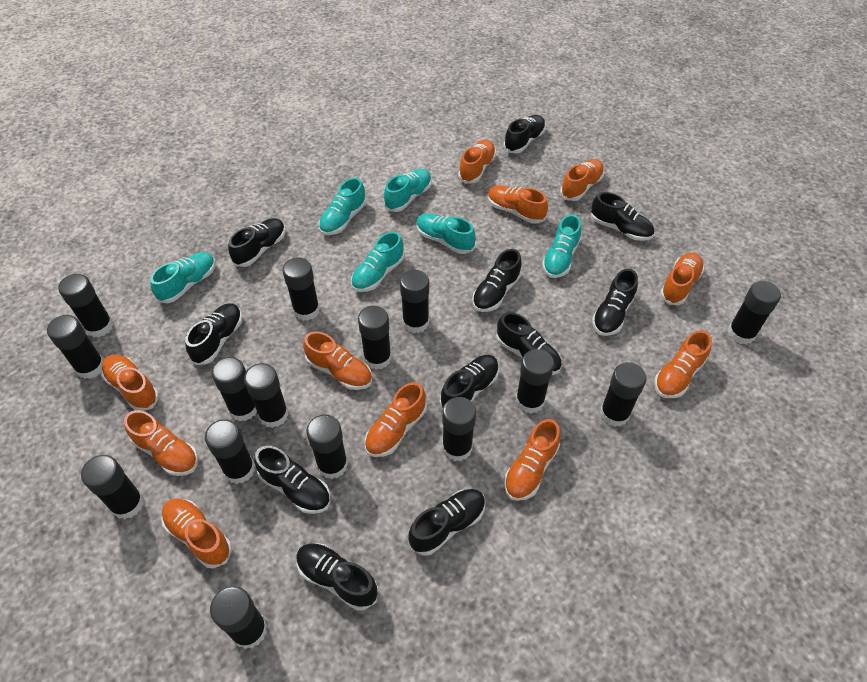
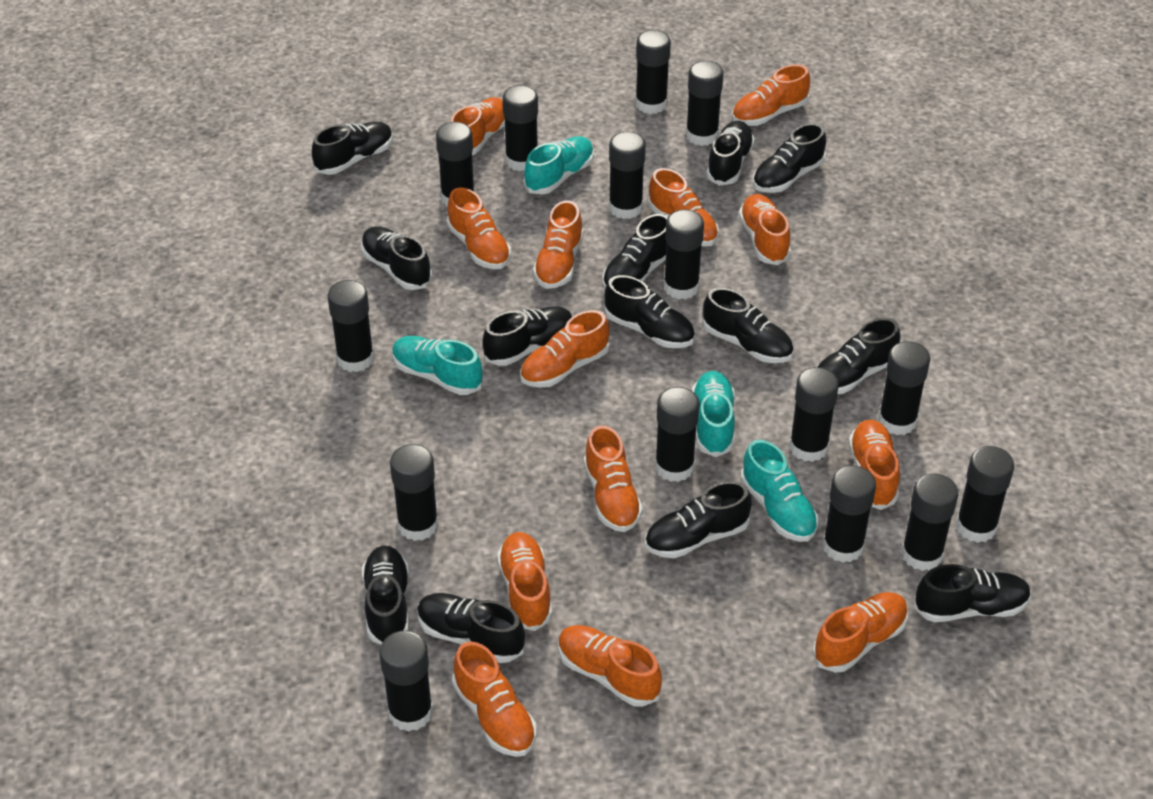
black shoe: [185,303,242,365] [228,218,285,267] [254,446,330,514] [296,543,378,611] [409,489,486,556] [440,355,499,409] [472,249,522,312] [496,312,562,375] [503,115,546,154] [591,192,654,241] [592,269,638,336] = 11 -> [312,122,393,175] [361,226,432,290] [362,545,409,644] [417,593,525,663] [483,306,573,366] [602,214,668,289] [604,275,695,348] [645,481,752,558] [703,288,794,363] [706,121,755,186] [753,123,826,193] [817,318,900,394] [914,564,1031,622] = 13
orange shoe: [101,354,159,411] [124,410,198,476] [161,498,232,568] [303,332,372,390] [365,382,427,457] [458,140,496,184] [488,185,548,224] [504,419,560,501] [560,159,604,201] [654,331,712,398] [660,253,704,305] = 11 -> [447,188,511,269] [450,97,505,156] [452,642,536,757] [497,532,552,631] [520,310,610,388] [533,200,584,289] [558,625,662,707] [584,425,643,532] [648,168,719,247] [732,64,810,126] [739,194,791,265] [813,592,908,673] [849,420,900,510] = 13
turquoise shoe: [150,252,216,303] [319,178,367,235] [351,232,405,292] [384,169,432,212] [416,213,476,254] [542,214,581,278] = 6 -> [392,336,483,395] [524,136,594,195] [692,371,735,457] [741,440,818,542] = 4

